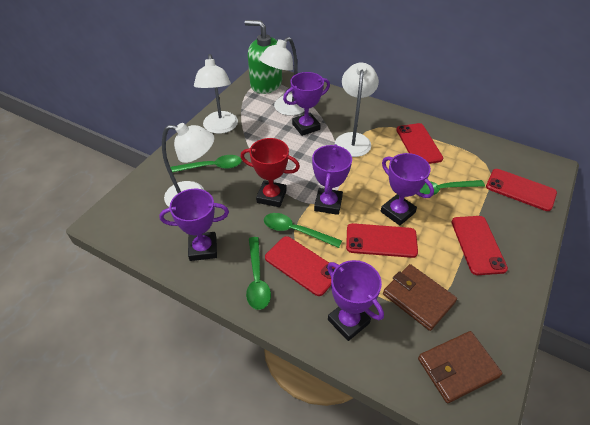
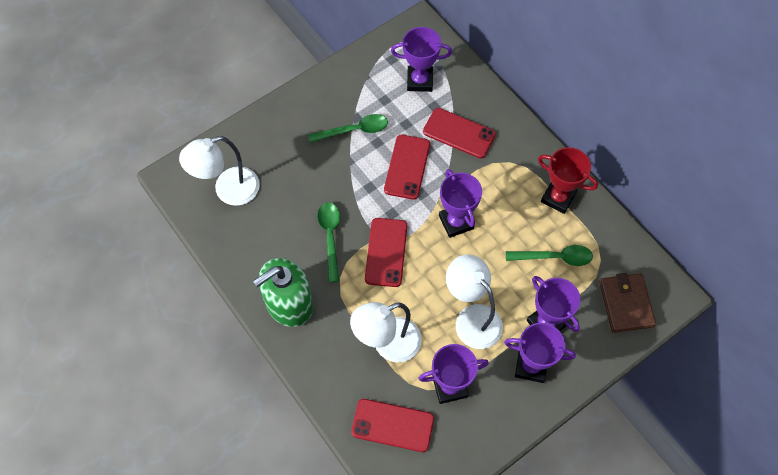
brown wallet: [383,264,457,331] [418,331,503,403] = 2 -> [599,273,656,333] = 1
green spoon: [170,155,242,173] [246,237,271,310] [264,213,342,248] [419,180,485,195] = 4 -> [308,114,388,143] [317,202,340,282] [506,245,593,266] = 3
red phone: [265,236,335,296] [346,223,418,258] [396,123,443,164] [452,216,508,275] [486,169,557,211] = 5 -> [351,399,434,452] [365,218,407,287] [384,134,430,200] [423,108,496,158] = 4
white lamp: [162,123,214,207] [194,54,238,134] [259,37,304,116] [335,63,379,157] = 4 -> [179,136,260,206] [350,302,422,362] [446,255,503,349] = 3

